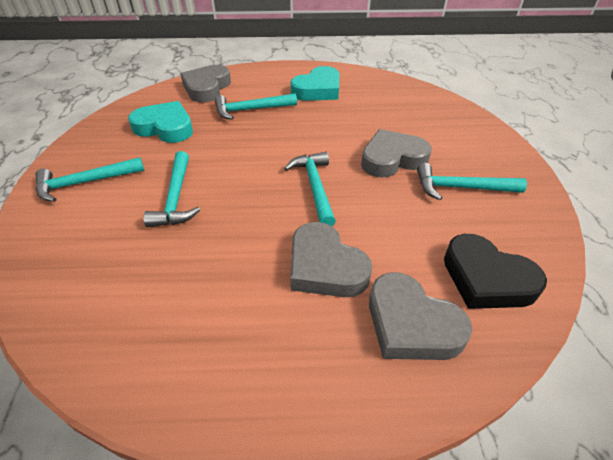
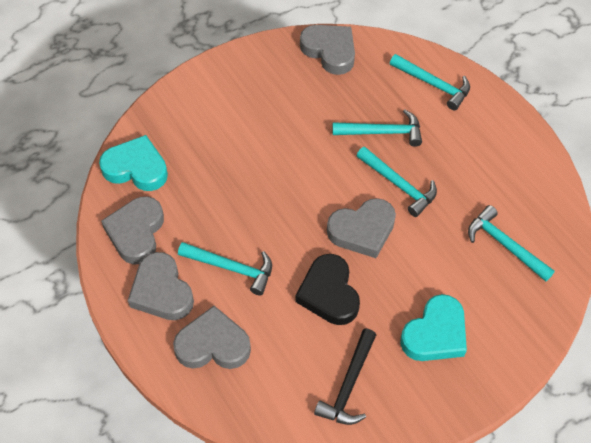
black hammer: none = 0 -> [314,328,376,425] = 1
grey heart: [181,65,231,102] [290,222,372,297] [361,129,432,177] [369,272,472,360] = 4 -> [101,196,164,264] [128,252,194,320] [173,306,251,369] [300,25,355,75] [327,198,396,258] = 5

